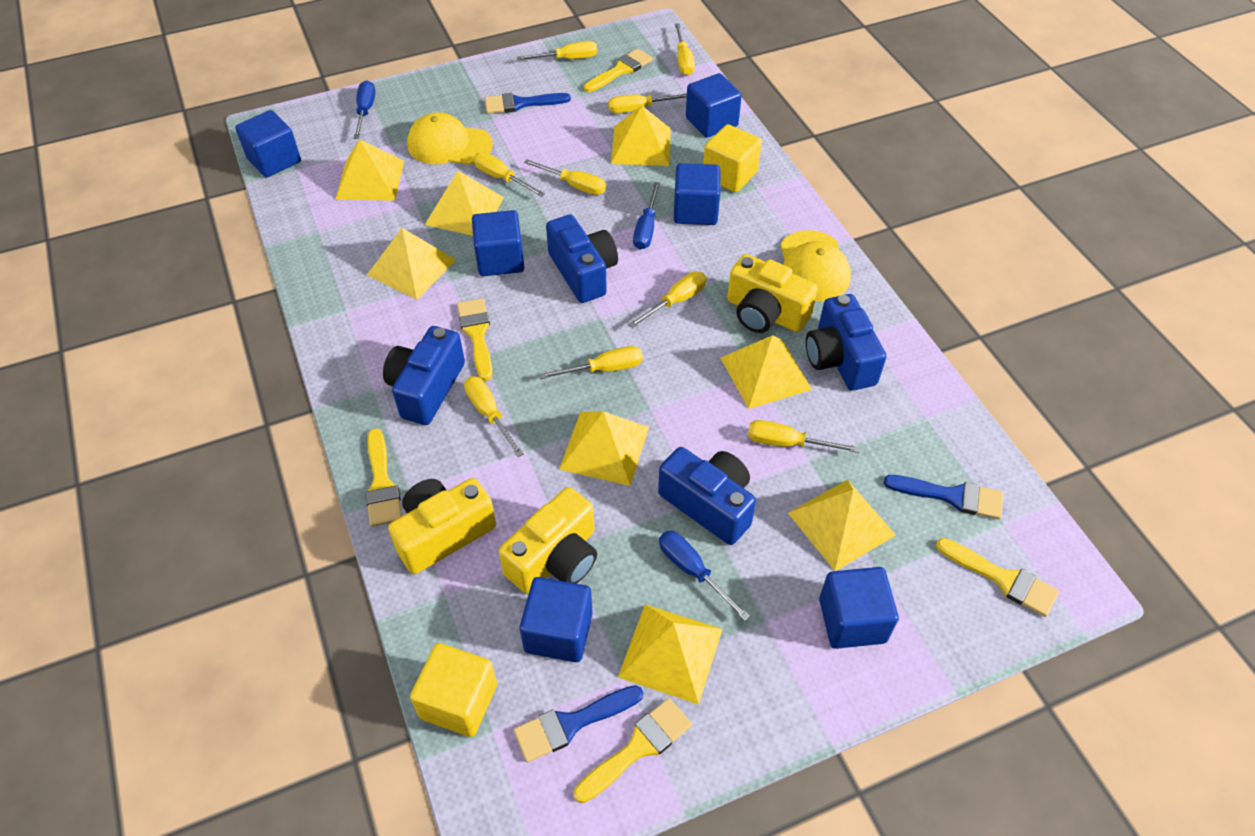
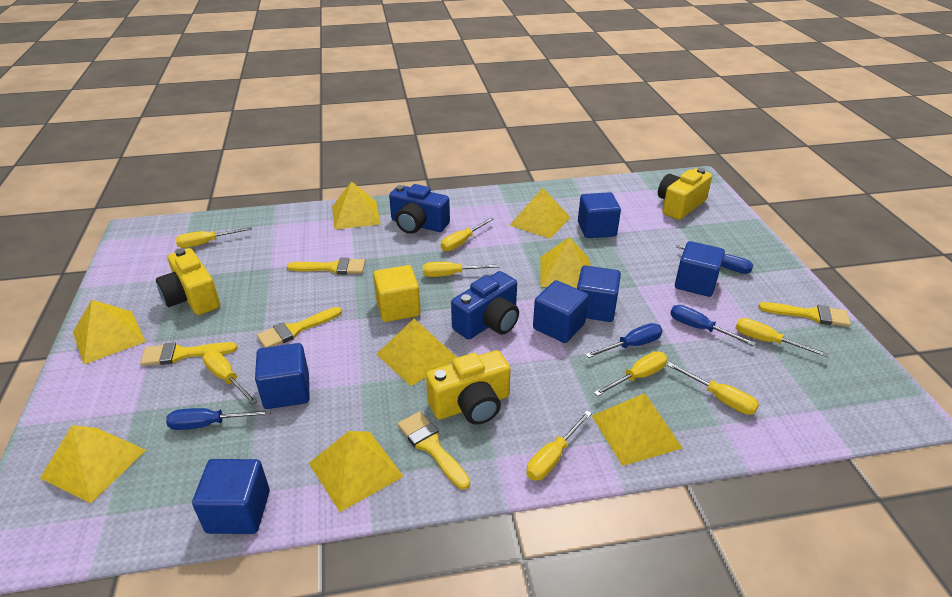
blue brush: [485,93,571,114] [513,685,643,762] [884,475,1003,519] = 3 -> none = 0
blue camera: [383,326,465,425] [546,214,618,303] [658,447,756,545] [806,294,887,391] = 4 -> [389,184,450,234] [451,271,519,339] = 2
blue screwdriver: [354,81,375,139] [633,182,660,250] [659,531,750,621] = 3 -> [166,408,271,430] [585,323,662,358] [670,305,756,346] [676,245,753,274] = 4
yellow cap: [407,112,493,165] [780,230,851,301] = 2 -> none = 0
yellow cube: [410,643,497,737] [703,124,762,192] = 2 -> [373,265,421,322] = 1
yellow screwdriver: [464,376,523,457] [474,152,545,197] [517,41,597,60] [524,159,606,195] [539,346,643,379] [608,94,687,113] [628,271,707,328] [675,23,695,75] [748,420,860,453] = 9 -> [176,227,252,248] [203,350,257,405] [423,262,500,277] [441,218,494,252] [526,411,592,481] [594,351,668,396] [667,362,759,415] [736,318,828,357] = 8

